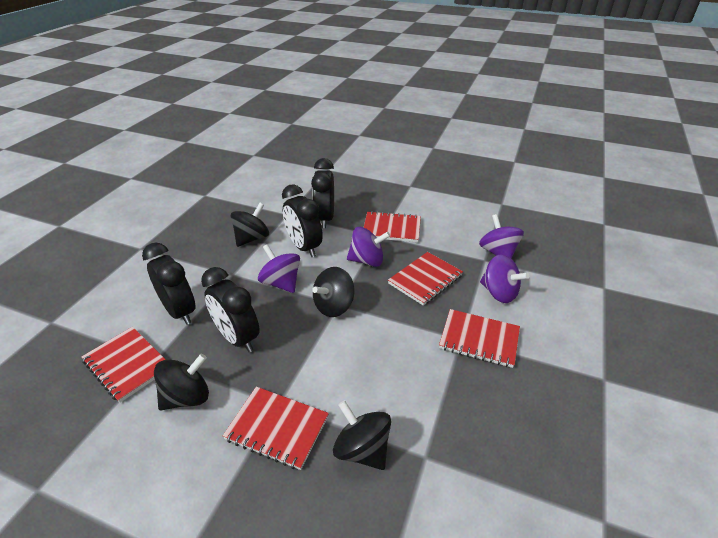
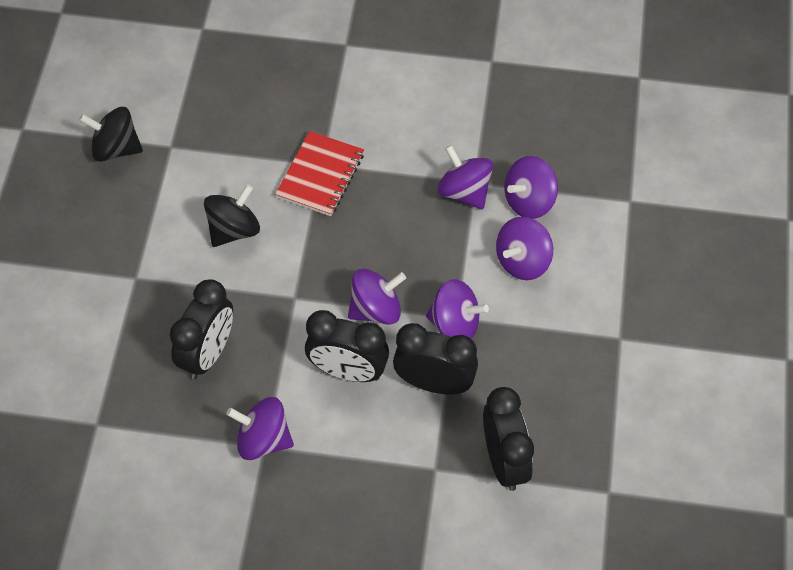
black spinning top: [154,354,209,410] [231,203,269,247] [312,267,354,317] [333,400,391,470] = 4 -> [79,107,143,162] [204,184,260,247] = 2
purple spinning top: [258,244,300,293] [347,227,390,267] [479,214,524,259] [480,254,529,303] = 4 -> [226,397,294,460] [348,269,406,325] [426,279,489,339] [437,145,493,209] [496,217,553,280] [504,156,558,219] = 6
red notebook: [81,327,166,403] [223,387,329,470] [364,211,421,242] [388,252,463,306] [439,309,520,368] = 5 -> [275,131,364,216] = 1

